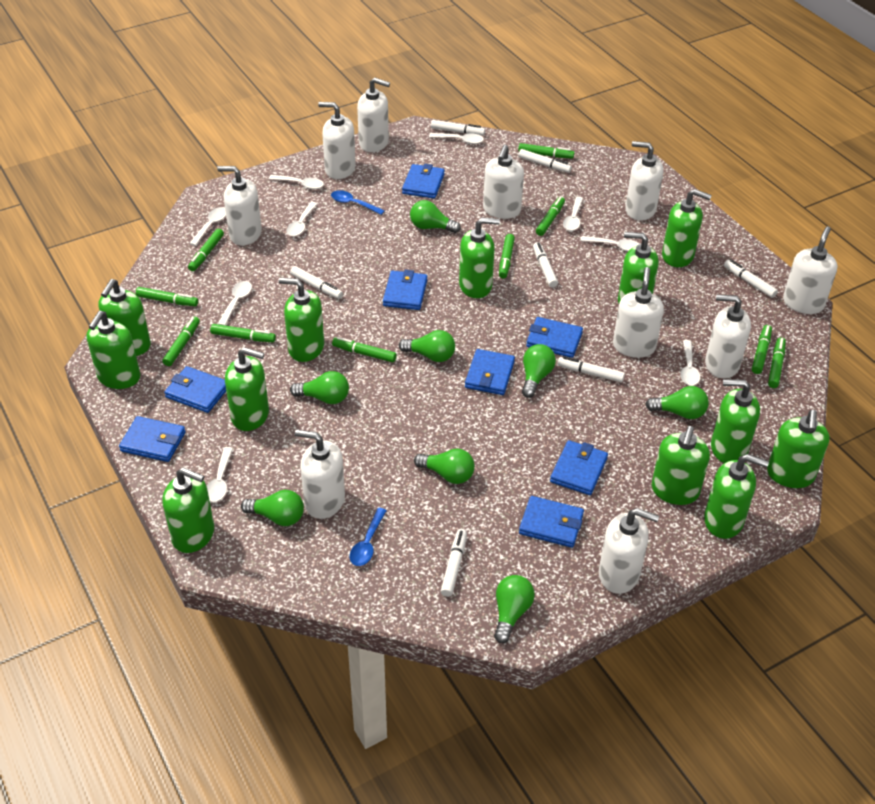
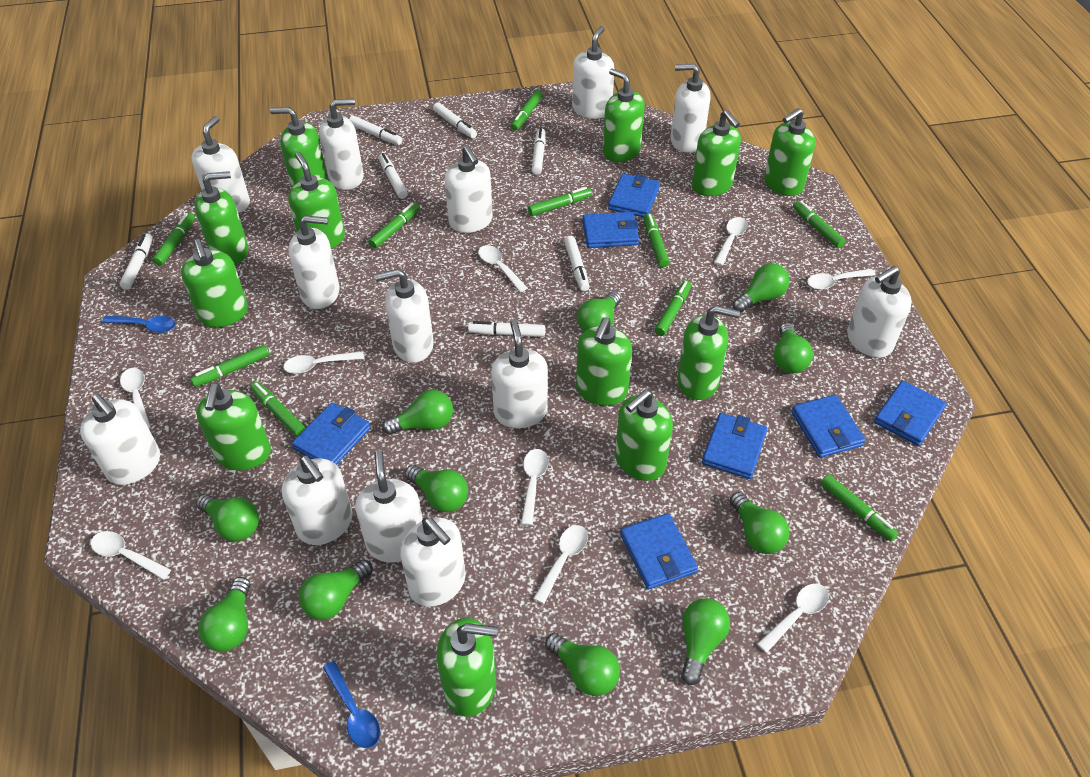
blue wallet: [119,416,186,462] [164,366,226,413] [383,270,427,310] [402,164,445,199] [465,349,515,395] [519,496,584,548] [526,317,583,358] [550,440,608,495] = 8 -> [292,402,370,465] [582,212,639,248] [608,174,660,217] [620,513,698,589] [702,413,768,479] [791,395,866,458] [874,380,947,446] = 7
green light bulb: [241,490,304,526] [290,371,349,404] [399,330,455,362] [410,200,461,233] [414,449,475,484] [494,575,535,643] [522,344,556,398] [645,386,709,419] = 8 -> [196,494,259,541] [199,577,251,651] [299,559,372,620] [382,390,453,435] [405,465,468,512] [545,633,620,696] [577,291,621,332] [681,598,730,685] [730,492,789,554] [733,263,790,312] [774,323,813,373] = 11
white soap dispenser: [217,166,262,245] [295,430,345,519] [318,102,356,179] [357,78,390,152] [483,145,524,219] [599,508,659,594] [613,267,664,358] [625,141,663,221] [705,295,751,378] [783,226,838,314] = 10 -> [80,394,160,485] [191,116,250,213] [282,456,353,545] [289,215,339,309] [319,98,364,190] [355,450,423,563] [375,269,434,363] [400,517,466,607] [445,146,493,233] [491,320,548,428] [572,26,615,119] [671,64,710,152] [847,266,912,358] = 13

